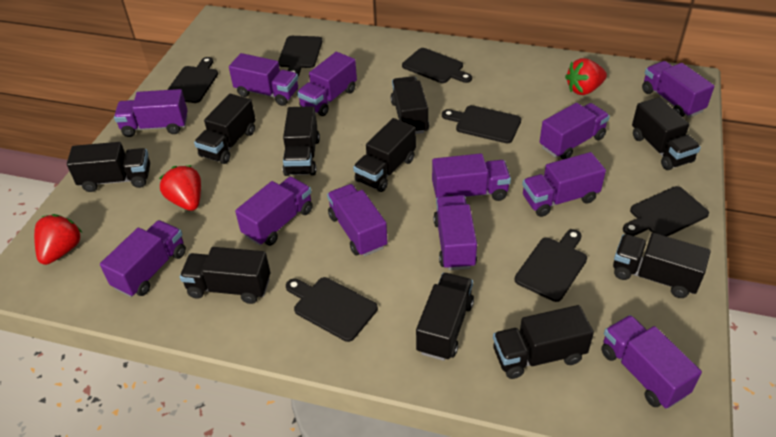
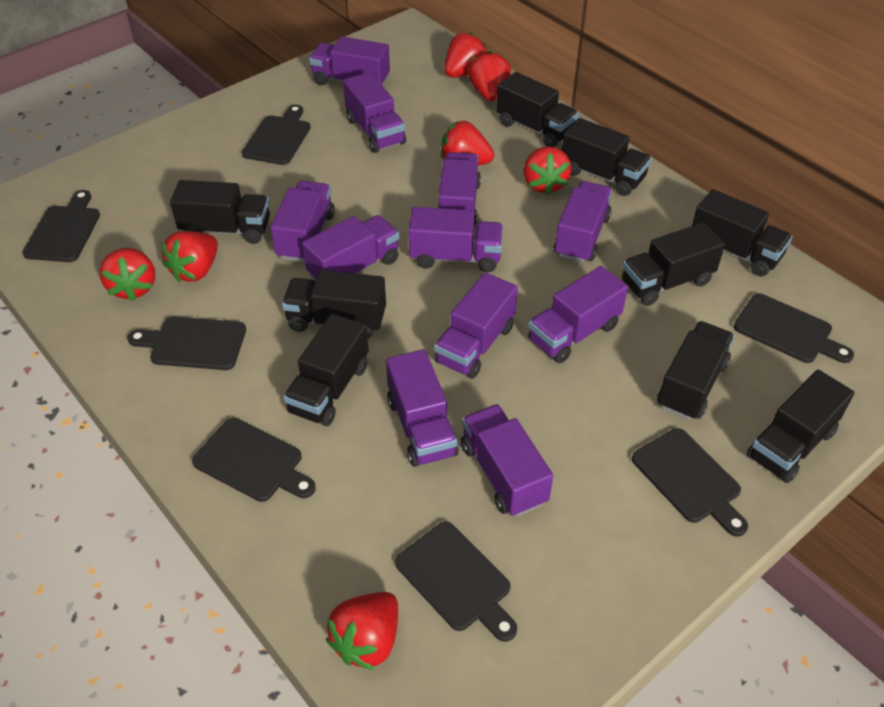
black truck: [67,142,150,192] [180,247,270,304] [194,94,256,164] [283,106,320,176] [353,118,416,192] [390,76,429,134] [416,273,474,361] [493,305,594,379] [613,233,711,298] [632,97,701,170] = 10 -> [170,180,270,244] [282,270,386,338] [283,314,369,426] [496,72,579,147] [562,118,652,196] [622,222,725,306] [657,321,735,420] [692,189,793,276] [746,369,855,483] = 9
purple truck: [100,220,186,297] [114,89,188,137] [229,53,298,106] [235,177,313,246] [297,52,357,116] [327,184,388,256] [432,153,511,201] [433,195,477,270] [522,152,606,217] [540,103,610,159] [601,315,702,409] [642,61,714,118] = 12 -> [270,181,335,262] [302,215,399,281] [309,36,390,86] [343,72,406,153] [386,349,459,467] [408,207,503,272] [434,273,518,379] [438,152,481,227] [461,404,553,517] [528,266,628,363] [554,181,612,263] = 11
red strawberry: [34,214,82,265] [159,165,201,211] [565,58,607,95] = 3 -> [99,248,155,301] [161,231,218,282] [326,592,398,670] [441,121,494,165] [445,32,487,78] [468,51,511,101] [524,146,572,195] = 7

